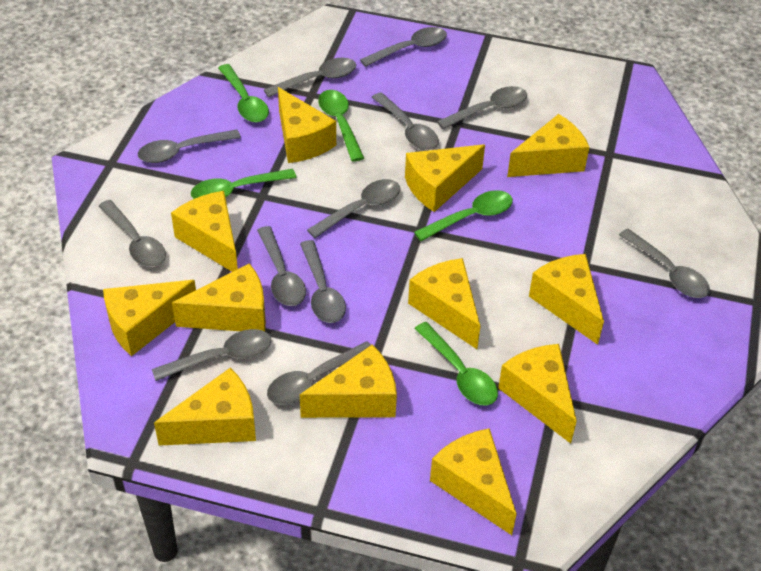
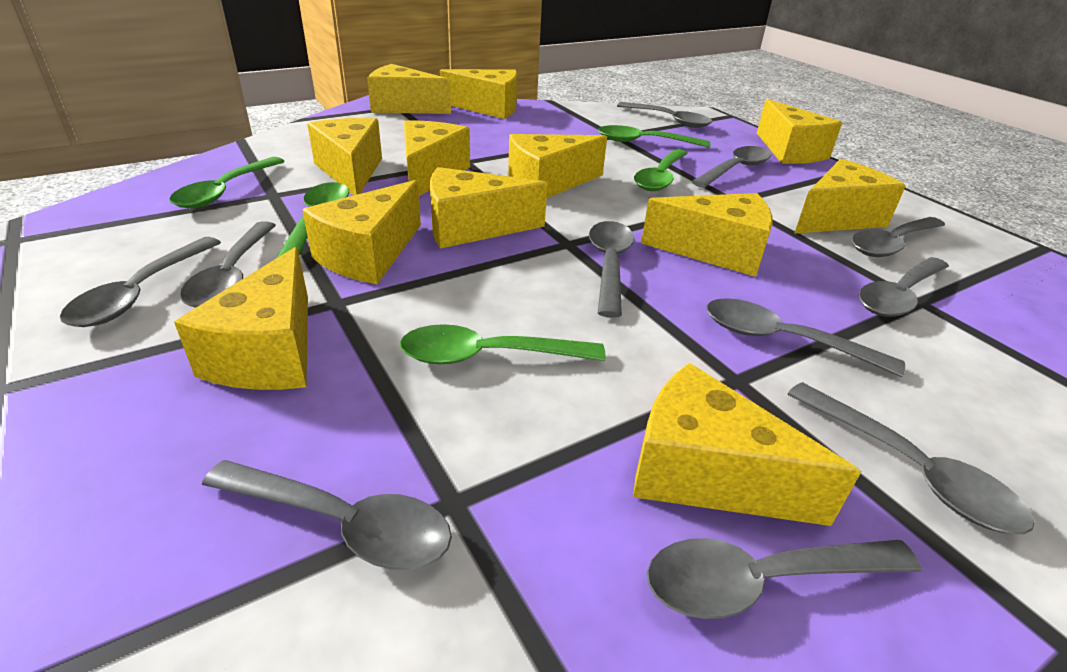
grey spoon: [99,200,166,267] [138,129,241,163] [152,329,271,381] [257,226,306,306] [264,58,356,98] [267,341,371,405] [300,240,346,323] [307,179,400,238] [360,27,447,67] [372,92,439,150] [437,86,527,129] [619,229,710,298] = 12 -> [60,237,221,327] [180,221,276,308] [202,460,452,570] [589,221,634,318] [617,102,713,128] [647,538,921,619] [691,146,772,188] [707,298,905,377] [788,382,1035,534] [852,217,945,257] [859,257,949,317] = 11

